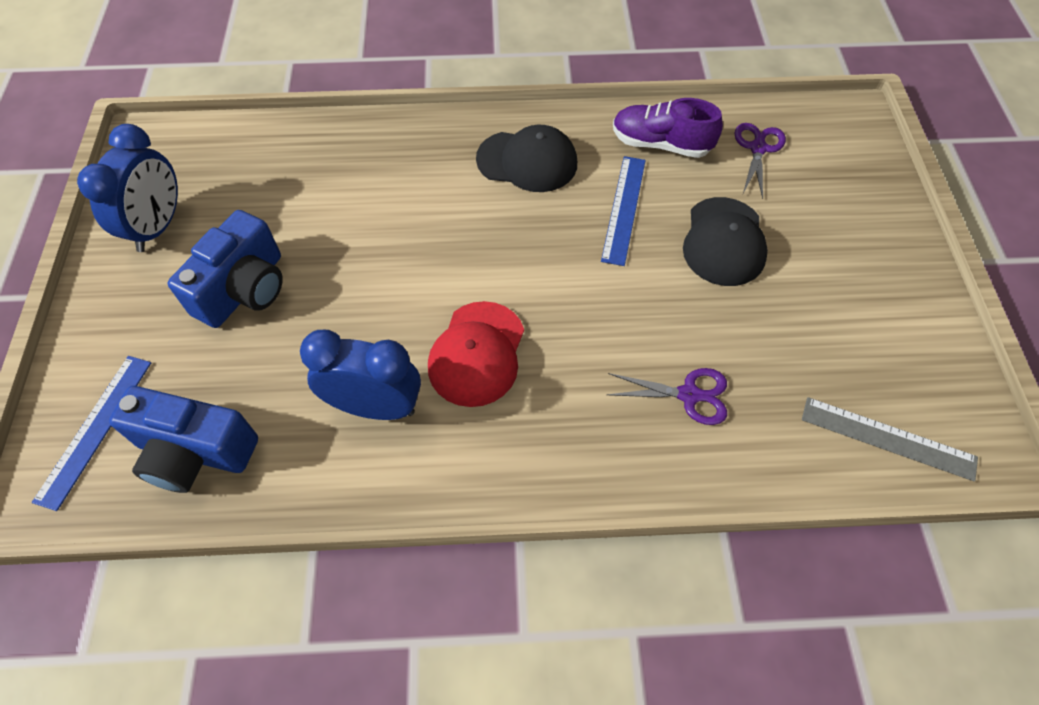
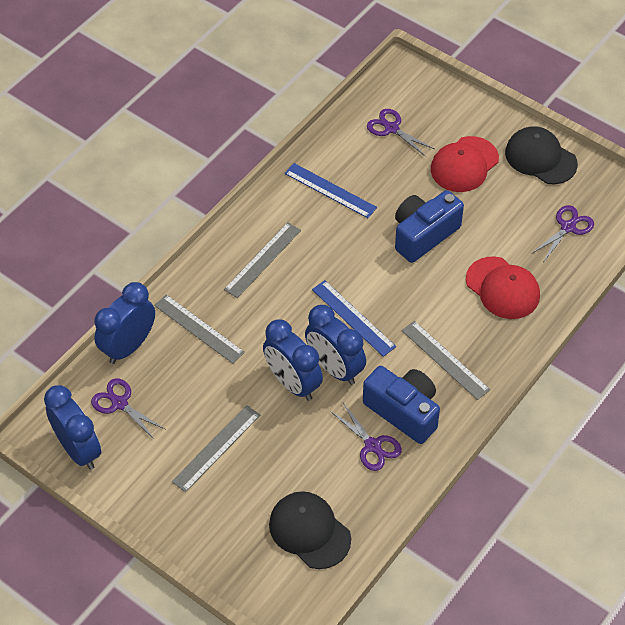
blue clock: [77,124,178,252] [300,330,421,420] = 2 -> [44,385,101,470] [94,282,155,364] [263,319,323,401] [305,305,366,385] = 4
grey ruler: [802,397,978,481] = 1 -> [154,295,245,364] [172,405,260,492] [224,222,301,298] [402,321,490,400] = 4
purple scissors: [607,368,727,425] [735,123,786,199] = 2 -> [91,379,166,439] [330,403,402,471] [367,109,434,157] [531,205,594,261] = 4
purple shoe: [613,98,723,158] = 1 -> none = 0
red cap: [428,301,524,407] = 1 -> [431,136,499,192] [466,256,540,319] = 2

